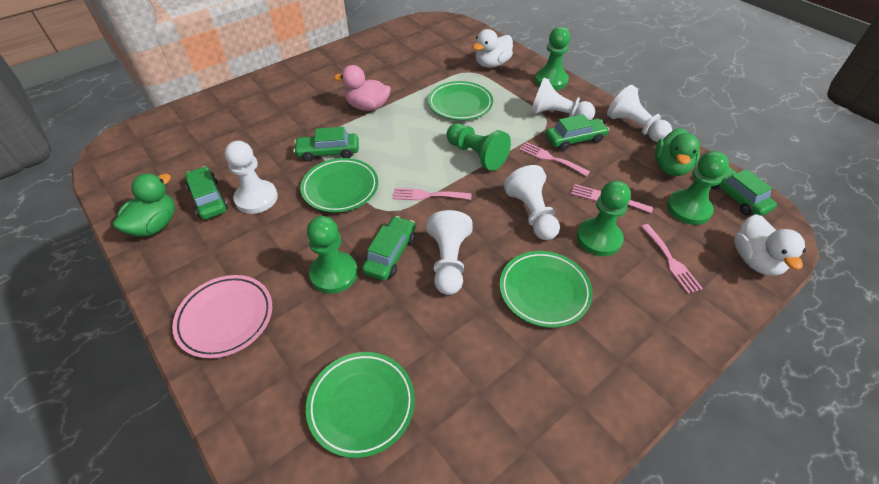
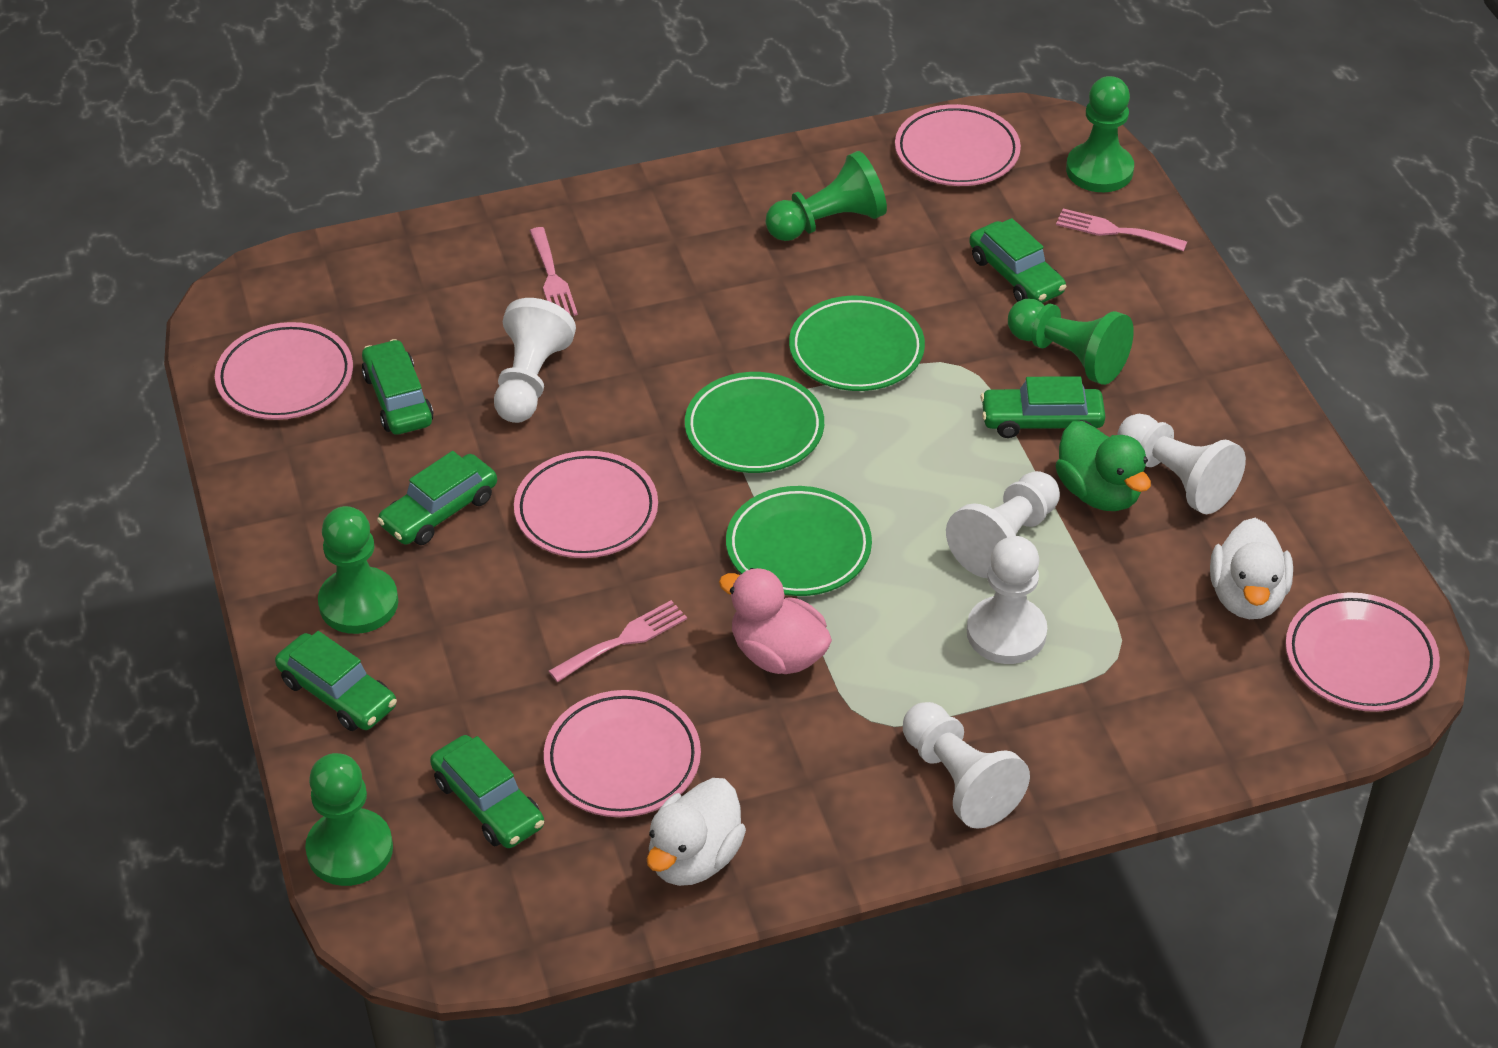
green car: [185,166,228,220] [293,127,359,162] [362,216,416,281] [546,114,609,151] [711,166,777,216] = 5 -> [275,631,397,731] [362,339,434,435] [377,451,497,545] [430,735,544,848] [969,218,1066,303] [980,376,1106,438] = 6
green duck: [113,174,175,237] [655,128,700,176] = 2 -> [1056,421,1151,511] = 1
green plate: [300,158,378,213] [306,352,415,458] [428,81,493,120] [500,251,593,328] = 4 -> [685,372,824,473] [726,486,872,596] [789,296,925,391] = 3
pink fork: [392,188,471,201] [519,142,590,176] [571,184,653,213] [641,224,703,294] = 4 -> [530,227,578,316] [548,600,687,682] [1056,209,1187,251] = 3
pink plate: [172,275,272,359] = 1 -> [215,322,353,420] [514,451,658,558] [544,690,701,817] [895,104,1021,186] [1285,592,1440,712] = 5

